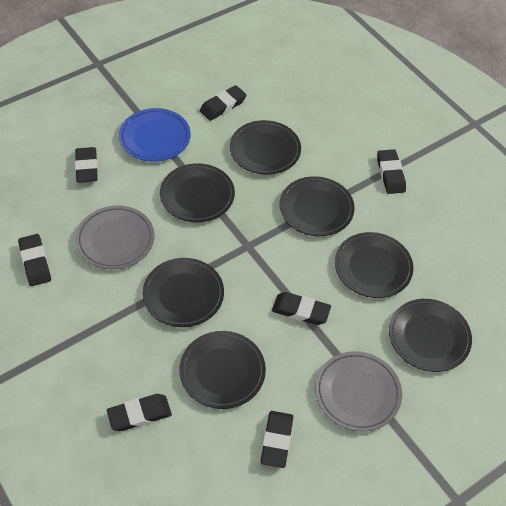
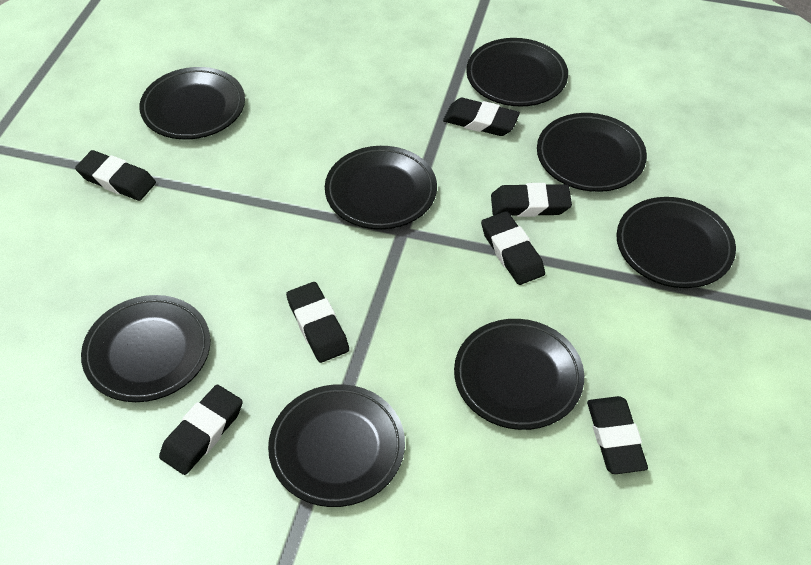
black plate: [143,258,224,327] [160,163,235,222] [179,331,266,409] [230,120,301,175] [279,176,355,236] [335,232,414,298] [389,299,472,372] = 7 -> [81,295,210,402] [139,67,245,139] [268,384,405,507] [325,146,437,229] [454,319,584,430] [466,38,568,106] [537,113,647,192] [616,197,736,288] = 8
blue plate: [119,108,191,162] = 1 -> none = 0
grey plate: [76,205,154,269] [315,351,402,432] = 2 -> none = 0

